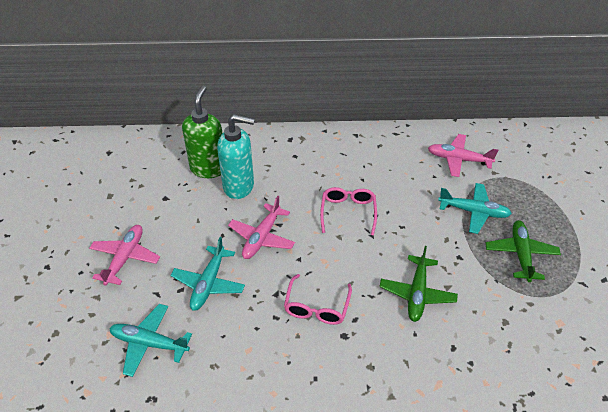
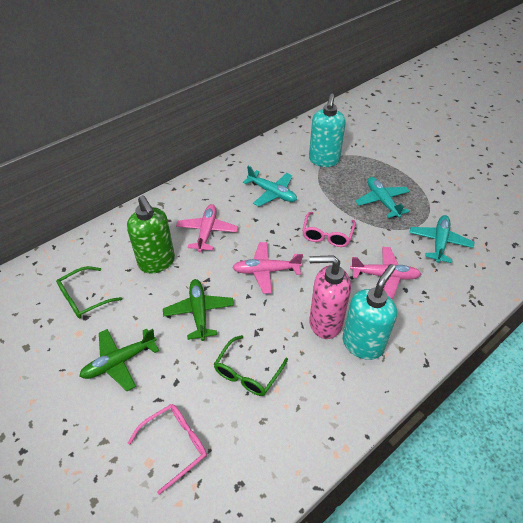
green glasses: none = 0 -> [56,266,122,319] [214,335,288,396] = 2
pink soap dispenser: none = 0 -> [309,255,351,339] = 1
turquoise soap dispenser: [217,114,255,199] = 1 -> [309,94,346,167] [343,264,397,360] = 2

